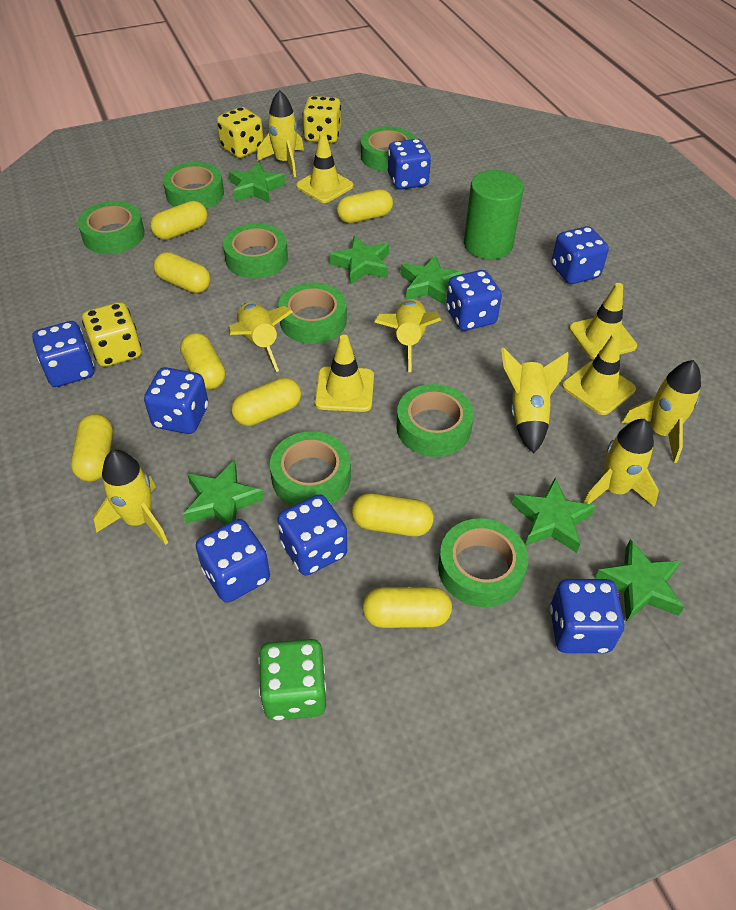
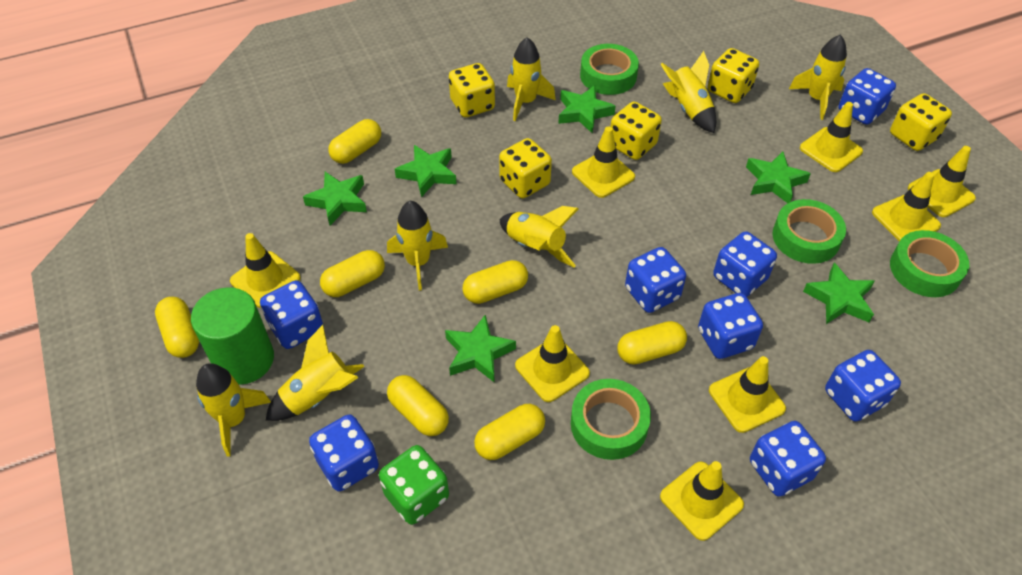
green tape: [78,201,145,254] [163,162,224,209] [223,223,288,278] [270,431,351,506] [278,282,347,344] [361,126,415,172] [396,384,474,457] [438,518,528,607] = 8 -> [571,379,651,460] [580,44,639,95] [773,199,846,264] [890,230,969,297] = 4
yellow capsule: [71,414,113,482] [150,201,208,240] [153,252,211,293] [180,333,226,389] [231,378,301,426] [337,189,393,223] [352,493,434,537] [362,587,452,628] = 8 -> [155,297,199,358] [320,250,385,297] [328,119,381,164] [387,375,449,436] [462,260,528,304] [474,404,545,460] [617,321,687,365] = 7
yellow dice: [82,302,141,367] [217,107,263,158] [303,96,341,143] = 3 -> [449,63,495,118] [499,138,552,198] [610,102,662,160] [708,48,759,103] [890,93,952,151] = 5
yellow traffic cone: [296,133,353,203] [315,335,374,412] [562,333,636,415] [569,283,637,360] = 4 -> [230,233,301,308] [515,325,590,402] [572,126,635,198] [660,461,744,541] [709,356,786,433] [800,102,863,172] [872,172,941,242] [908,146,976,217] = 8

